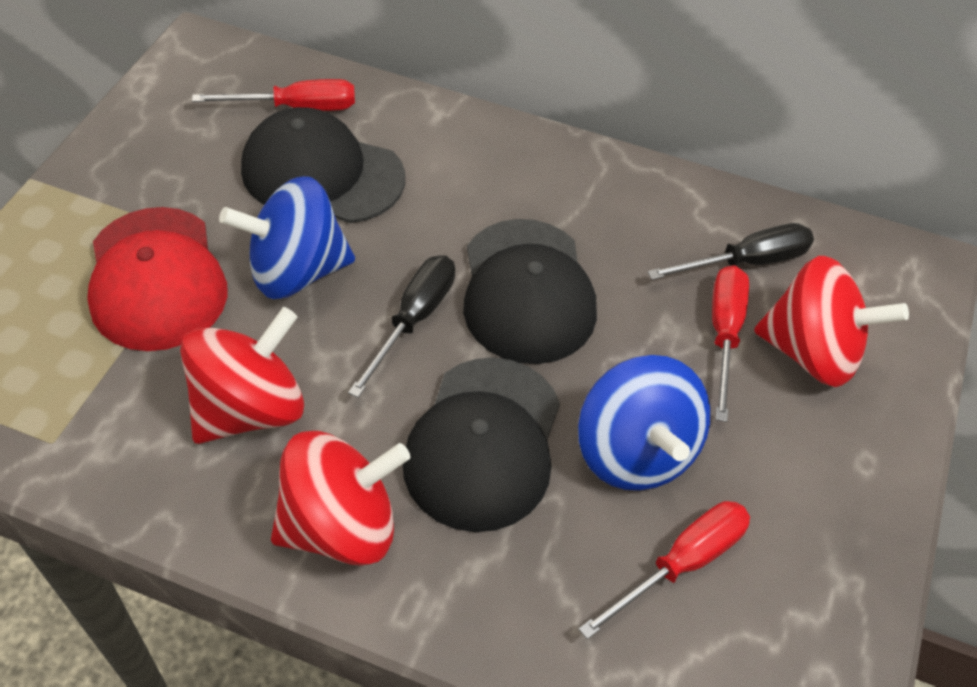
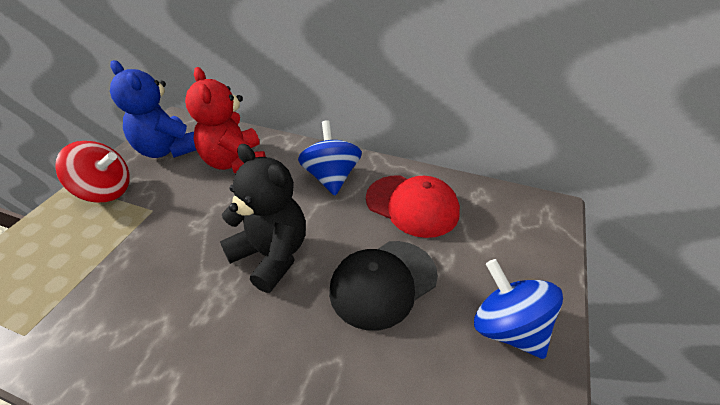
black cap: [241,107,405,223] [403,357,560,532] [463,219,597,364] = 3 -> [329,241,438,330] = 1
black screwdriver: [348,255,455,398] [648,223,814,280] = 2 -> none = 0
black teddy bear: none = 0 -> [220,144,306,293] = 1
blue teddy bear: none = 0 -> [110,60,196,158] = 1
red screwdriver: [192,79,355,111] [579,501,750,639] [712,265,749,422] = 3 -> none = 0
red spinning top: [180,307,304,444] [271,431,410,566] [754,256,909,387] = 3 -> [55,141,130,202] = 1
red teddy bear: none = 0 -> [185,67,266,173] = 1

